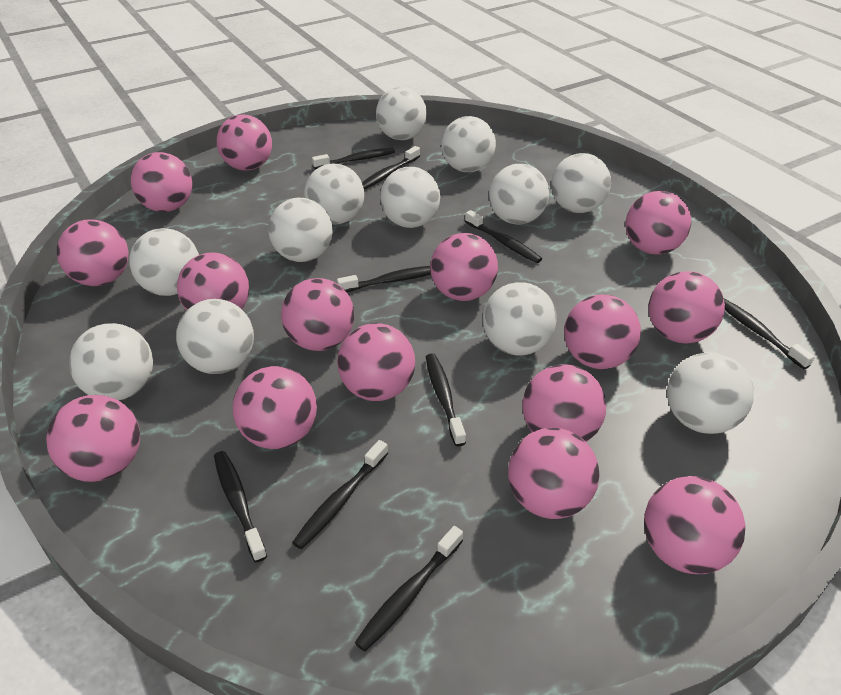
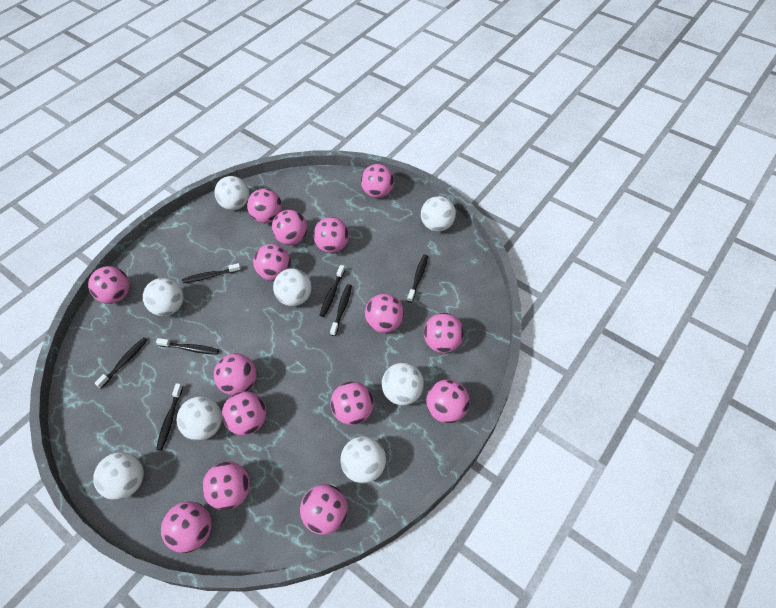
black toothbrush: [214,451,267,562] [292,440,388,549] [312,148,395,169] [337,266,431,292] [355,526,463,652] [362,146,420,190] [426,353,466,447] [465,210,542,263] [723,298,815,369] = 9 -> [94,337,148,388] [156,338,219,355] [156,383,183,450] [182,263,241,283] [320,265,345,317] [330,284,352,336] [407,255,428,303] = 7
white ball: [69,323,153,401] [129,228,199,296] [176,299,254,374] [268,198,333,262] [304,164,364,225] [376,87,427,140] [380,167,440,228] [441,116,496,172] [483,282,557,355] [489,164,549,224] [551,153,611,213] [667,352,754,434] = 12 -> [93,452,144,500] [143,278,183,316] [177,396,222,441] [214,176,249,210] [273,268,312,306] [340,436,386,484] [382,363,424,405] [421,196,456,232] = 8

